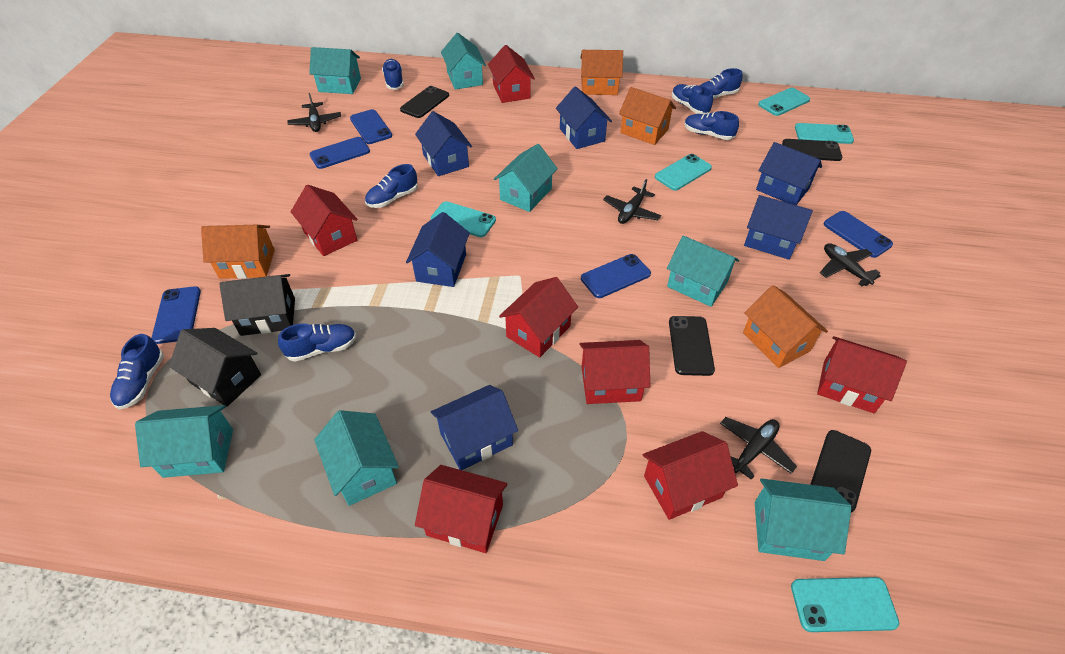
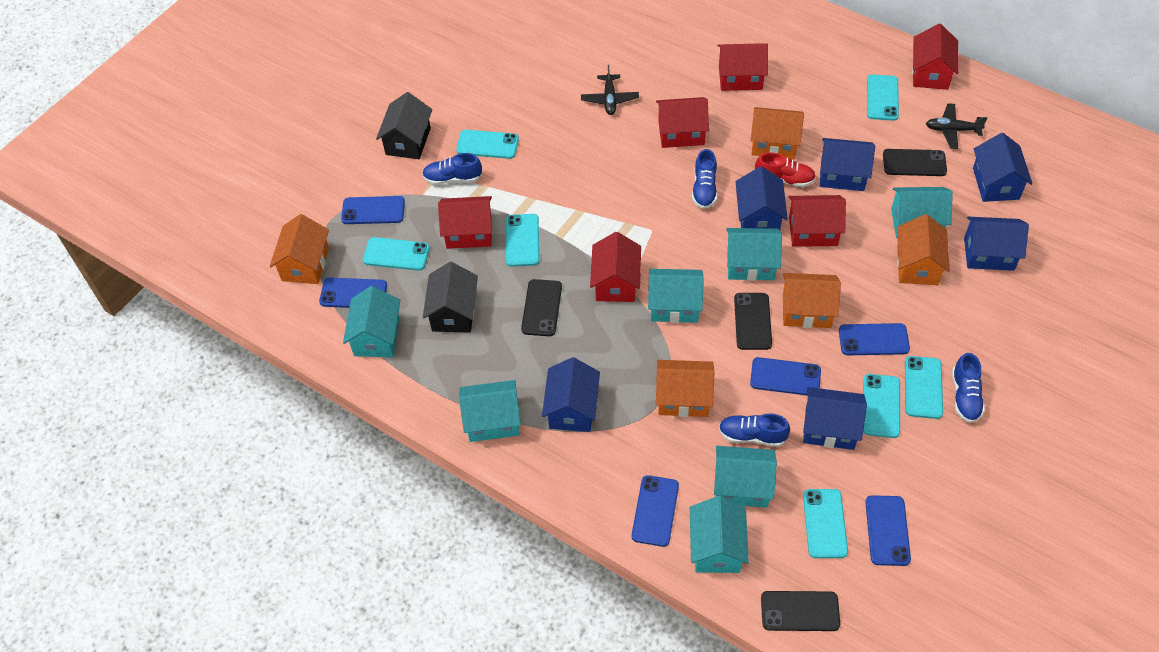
black plane: [287,93,341,132] [603,179,661,224] [720,417,797,480] [820,243,881,287] = 4 -> [581,65,639,115] [926,103,987,149] = 2
blue phone: [152,286,201,344] [310,137,370,169] [350,109,392,144] [581,254,651,298] [824,211,893,258] = 5 -> [319,277,387,308] [341,196,405,224] [632,475,679,547] [750,357,821,396] [839,323,910,355] [865,495,911,566] = 6
blue shoe: [110,334,164,409] [278,323,357,361] [365,164,418,208] [382,59,404,90] [672,84,713,114] [684,111,739,140] [700,68,742,99] = 7 -> [422,153,482,185] [692,149,717,209] [719,413,790,447] [952,353,985,423] = 4
orange house: [201,225,275,279] [580,50,623,95] [619,87,676,145] [743,285,828,368] = 4 -> [270,214,329,284] [656,360,714,417] [750,107,804,159] [783,273,841,328] [897,214,950,285] = 5
red house: [291,185,358,256] [415,465,507,553] [488,45,535,103] [499,277,578,358] [579,340,651,404] [642,431,738,520] [817,336,907,413] = 7 -> [438,196,492,249] [590,232,641,302] [656,97,709,148] [717,43,768,91] [789,195,846,247] [912,24,959,90] = 6
red shoe: none = 0 -> [755,152,816,187] = 1
turquoise phone: [430,201,496,237] [655,154,712,191] [758,88,810,116] [791,577,899,632] [795,123,854,144] = 5 -> [363,237,430,271] [456,130,519,159] [506,214,539,267] [803,489,848,558] [863,374,900,438] [867,74,899,121] [905,356,943,419] = 7

